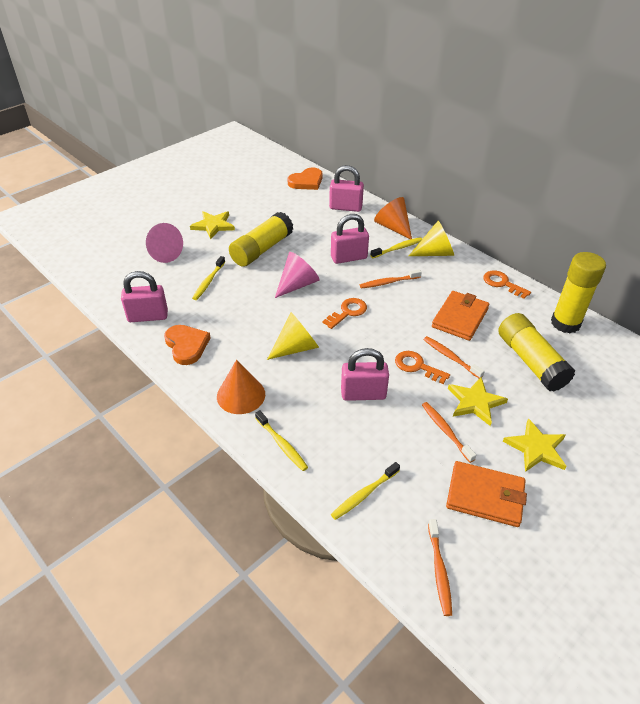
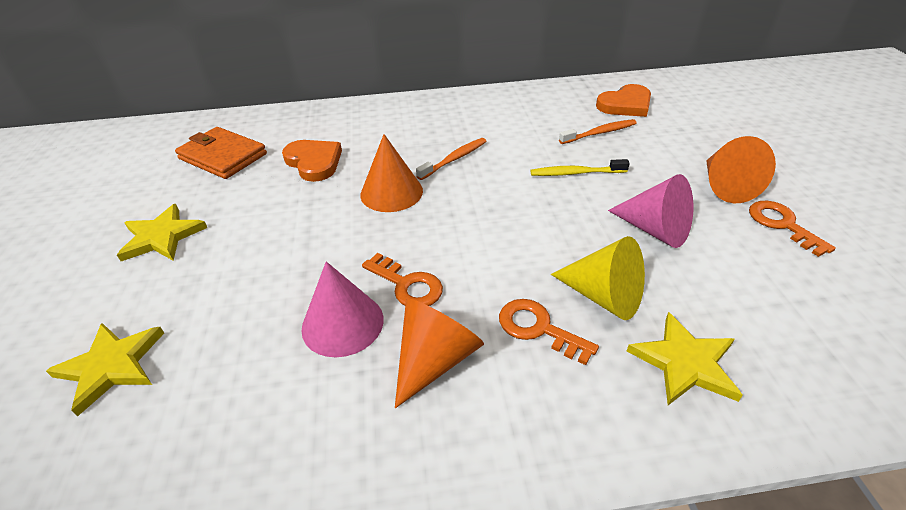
orange cone: [217,360,265,414] [374,197,412,239] = 2 -> [360,134,423,212] [395,298,484,408] [706,136,776,204] = 3
orange toothbrush: [360,269,422,289] [422,402,476,463] [423,336,485,378] [428,519,452,616] = 4 -> [416,138,487,180] [559,119,637,144] = 2
orange wallet: [432,291,489,341] [446,461,527,527] = 2 -> [175,127,267,179] = 1
pink padlock: [121,271,168,322] [329,165,364,212] [331,214,369,264] [341,348,389,401] = 4 -> none = 0
yellow cone: [267,312,319,360] [409,220,454,256] = 2 -> [551,236,645,320] = 1
yellow glue stick: [229,212,293,267] [498,313,575,392] [551,252,606,334] = 3 -> none = 0
yellow toothbrush: [192,256,225,300] [255,410,308,471] [331,462,400,520] [370,237,422,258] = 4 -> [531,159,630,176] = 1

